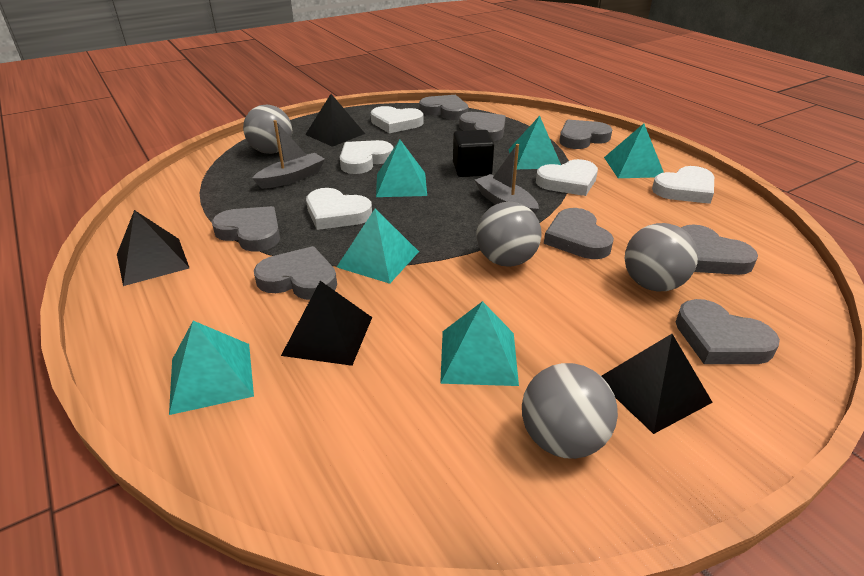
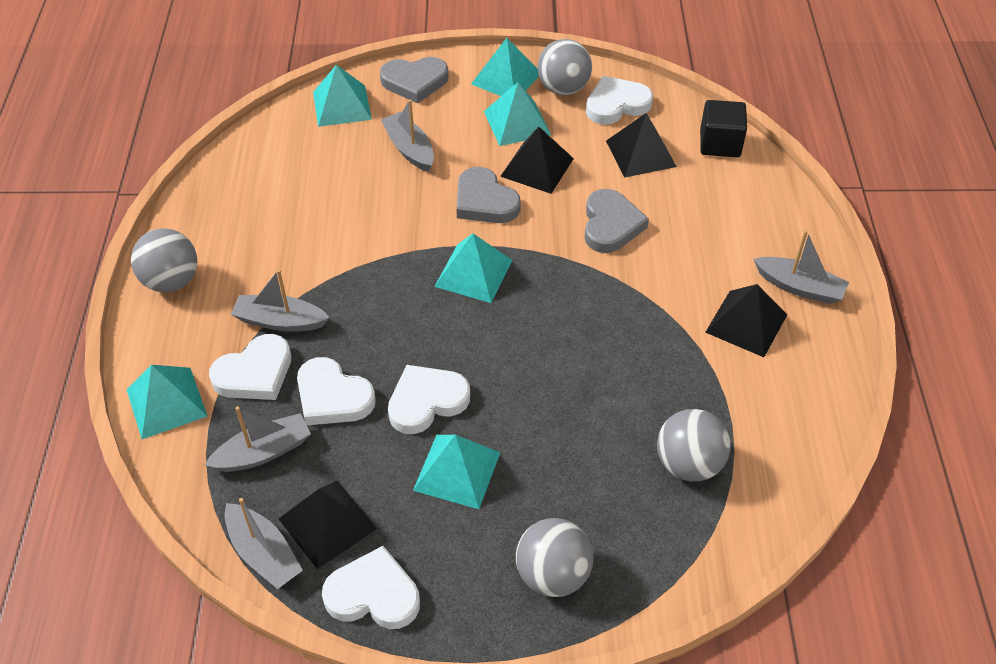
grey boat: [252,120,325,189] [475,144,539,214] = 2 -> [205,406,311,472] [225,498,303,589] [231,269,329,332] [381,100,434,172] [754,230,849,304] = 5
grey heart: [212,206,280,252] [254,246,337,300] [419,95,468,120] [459,112,506,141] [544,208,614,259] [560,120,612,149] [676,299,780,364] [681,225,758,275] = 8 -> [380,57,448,104] [457,167,521,223] [585,189,649,253] = 3

